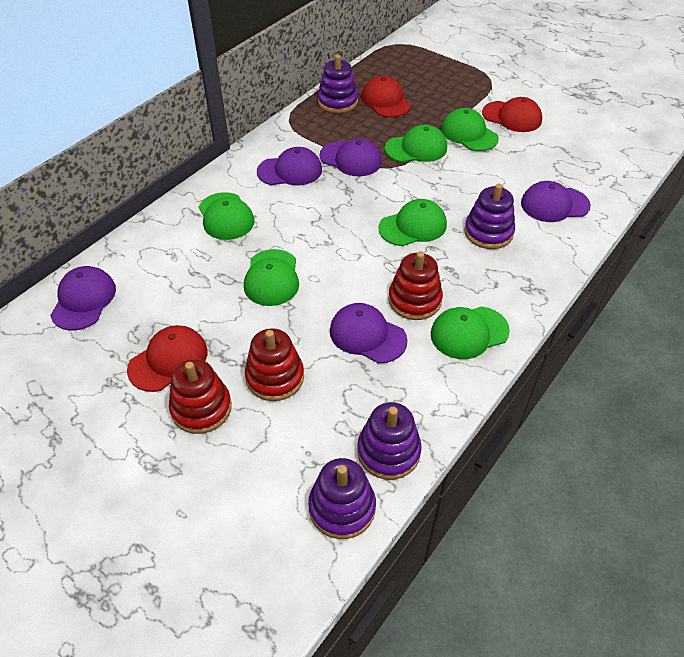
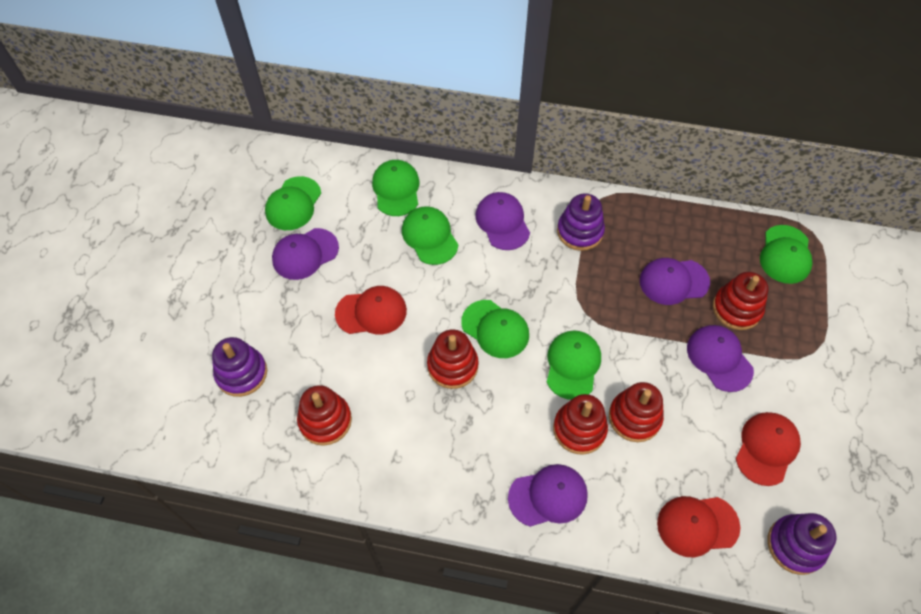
purple stacking toy: [308,458,376,539] [318,55,358,113] [357,402,422,480] [464,184,515,249] = 4 -> [212,337,267,397] [557,193,605,251] [767,513,836,575] = 3
red stacking toy: [169,359,232,434] [245,328,304,401] [388,251,443,320] = 3 -> [297,385,352,446] [427,329,478,389] [553,394,608,454] [609,382,664,442] [713,272,768,330] = 5

